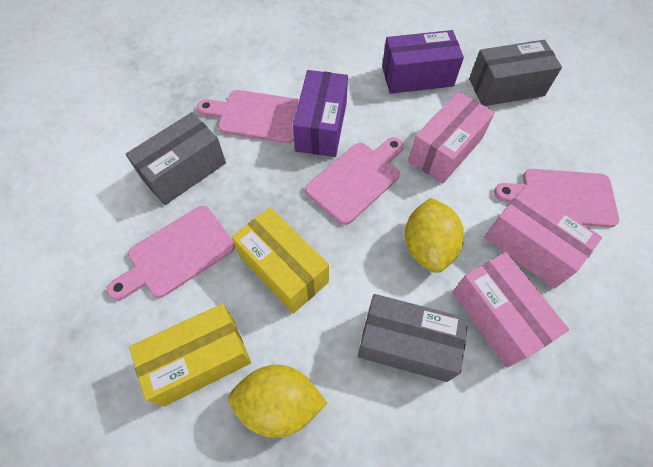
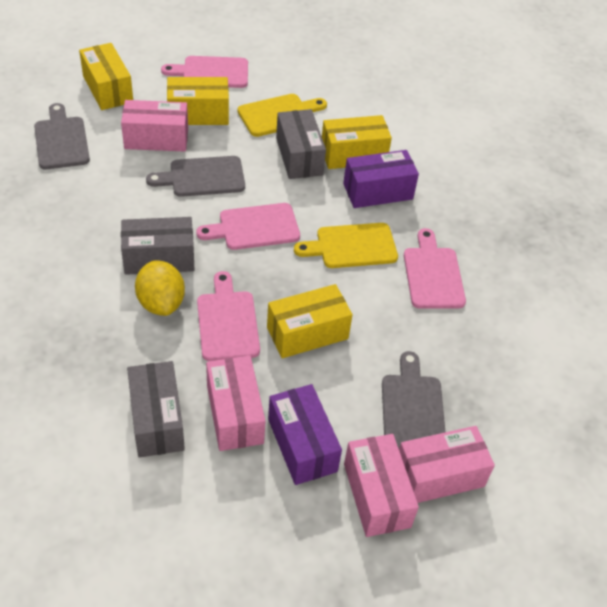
grey cutting board: none = 0 -> [34,103,90,169] [146,156,245,197] [382,351,445,448] = 3
pink box: [409,91,495,184] [452,252,569,368] [484,186,602,289] = 3 -> [121,100,188,151] [206,356,266,451] [344,434,419,537] [399,426,495,503] = 4
yellow box: [129,304,251,406] [232,207,329,314] = 2 -> [79,43,133,110] [167,77,229,125] [267,284,353,358] [322,115,392,169] = 4
yellow cutting board: none = 0 -> [237,94,327,137] [294,223,398,268] = 2
yellow lemon: [228,365,327,438] [405,198,464,273] = 2 -> [135,260,185,316] = 1

